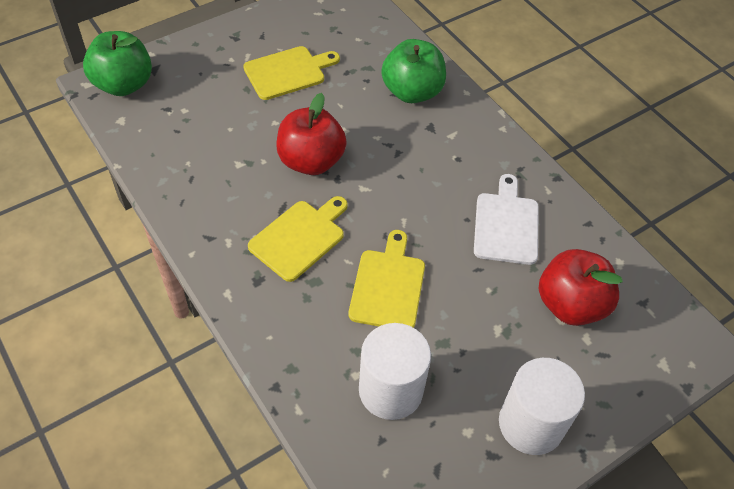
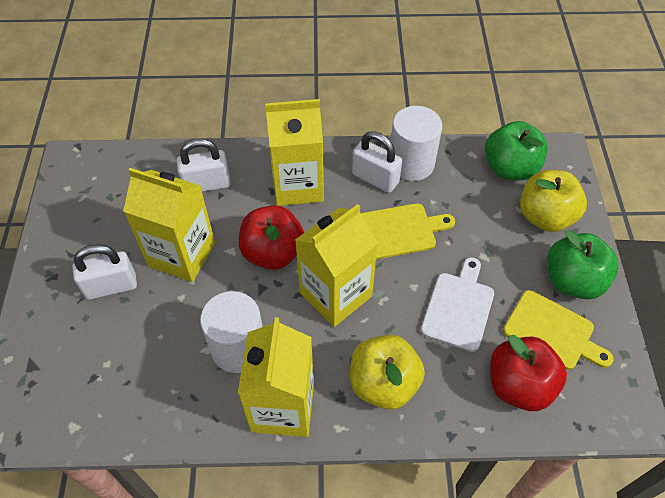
white padlock: none = 0 -> [72,245,137,300] [177,139,231,192] [352,131,402,193] = 3
yellow apple: none = 0 -> [350,335,425,409] [520,170,587,232] = 2
yellow carton: none = 0 -> [123,168,215,282] [238,317,314,437] [265,99,324,206] [295,204,378,327] = 4
yellow cutting board: [243,46,340,100] [248,196,348,282] [349,230,425,328] = 3 -> [361,203,455,260] [503,290,614,370] = 2

